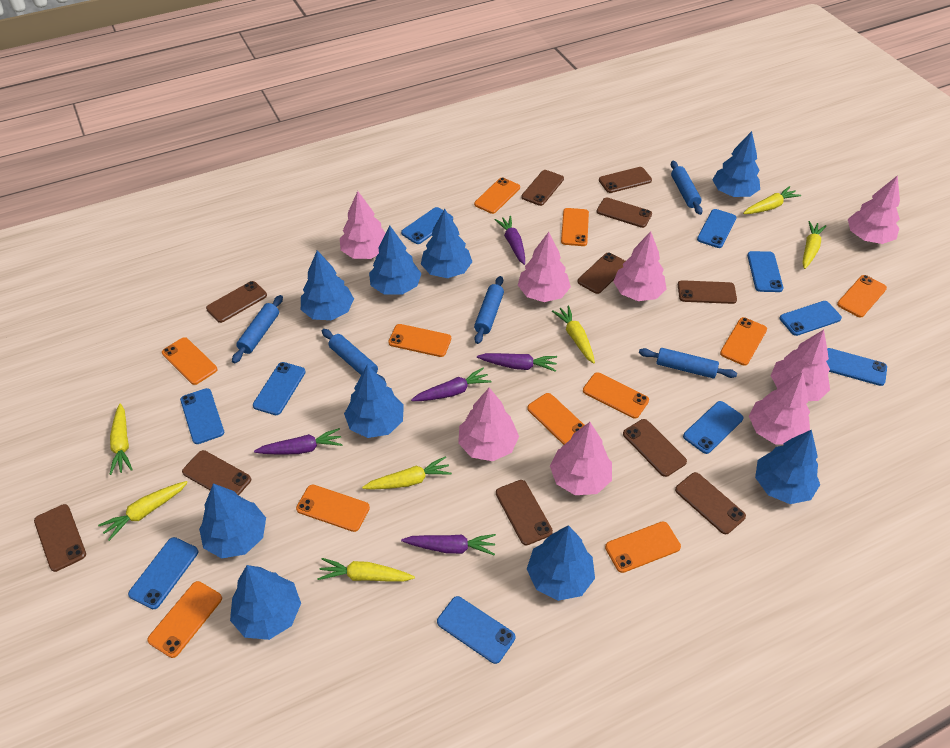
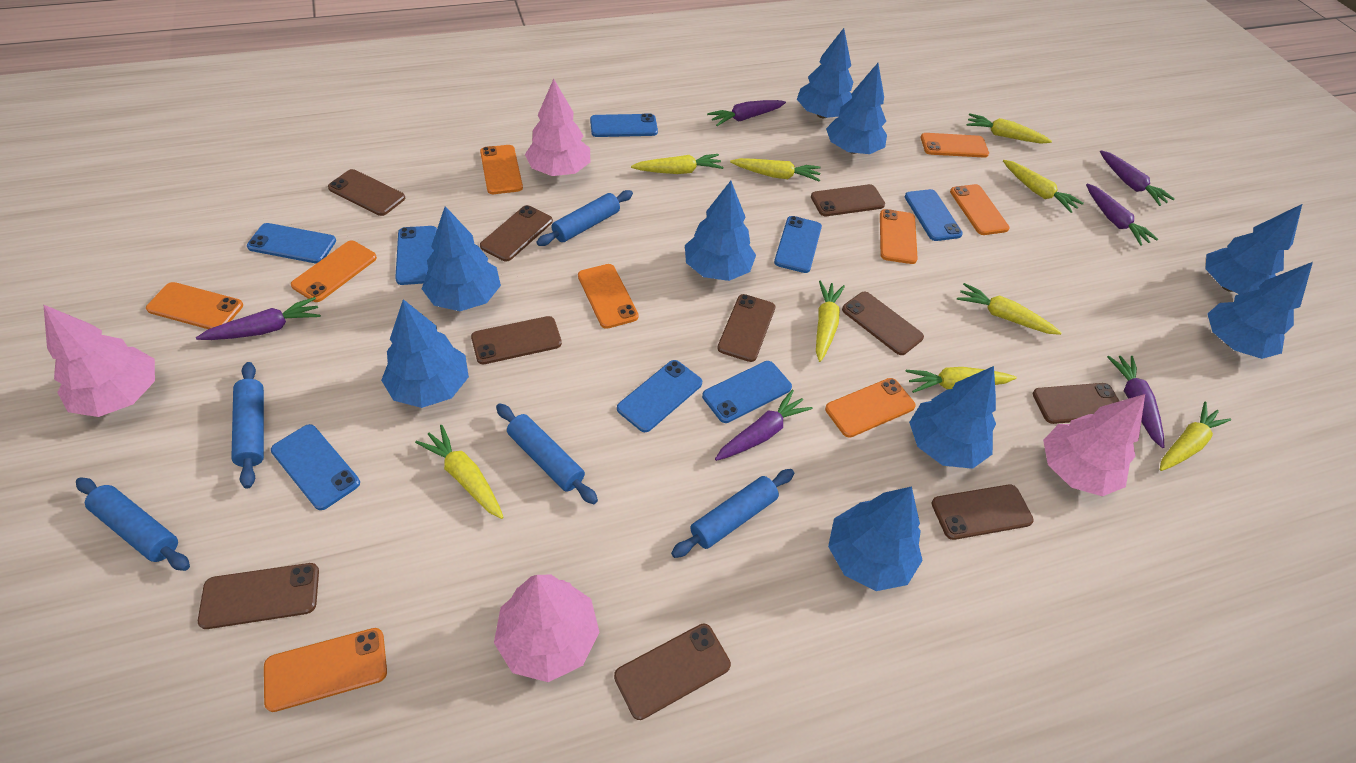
blue phone: [128,537,198,609] [180,388,224,444] [253,362,306,415] [401,207,453,244] [437,596,515,664] [683,401,743,454] [697,209,736,248] [747,251,784,292] [780,301,842,336] [826,348,887,386] = 10 -> [247,223,336,263] [271,424,360,510] [395,226,437,285] [590,114,658,137] [617,360,702,432] [702,361,792,423] [774,216,822,273] [905,189,963,241] = 8
brown phone: [34,504,86,572] [182,450,251,496] [206,281,267,323] [496,480,553,545] [521,170,564,206] [577,252,625,294] [596,197,652,228] [599,167,652,193] [623,419,687,477] [675,472,746,534] [678,280,737,304] = 11 -> [198,563,319,629] [328,169,405,216] [471,316,562,364] [480,205,553,262] [614,624,731,720] [717,294,775,362] [811,184,885,216] [842,292,924,355] [931,484,1034,540] [1033,383,1119,424] = 10
orange phone: [147,581,222,658] [162,337,217,385] [296,485,370,532] [388,324,451,357] [474,177,520,214] [527,393,585,445] [561,208,589,246] [583,372,649,419] [605,522,681,573] [720,317,767,366] [837,275,887,318] = 11 -> [146,282,243,329] [264,628,387,712] [291,241,377,302] [480,145,523,194] [578,264,639,329] [825,378,916,438] [880,209,918,264] [921,133,989,158] [950,184,1010,235] = 9
pink tree: [340,191,386,259] [458,388,519,461] [518,232,571,302] [550,422,612,495] [613,231,667,301] [749,372,810,445] [771,330,830,401] [848,175,900,244] = 8 -> [43,304,155,417] [494,574,599,682] [525,79,590,176] [1043,394,1145,497] = 4
purple carrot: [254,428,342,455] [401,534,496,556] [411,368,492,401] [477,353,557,372] [494,216,525,265] = 5 -> [196,297,321,340] [707,100,786,126] [715,390,813,461] [1086,183,1158,246] [1100,150,1175,206] [1107,356,1164,448] = 6
yellow carrot: [98,481,188,541] [109,403,133,475] [317,558,415,582] [362,456,452,490] [552,305,595,364] [743,186,801,214] [802,221,826,269] = 7 -> [415,425,504,519] [631,154,723,174] [730,158,821,182] [816,281,845,362] [906,367,1017,393] [957,283,1062,335] [966,113,1052,144] [1003,160,1084,213] [1160,402,1231,471] = 9

